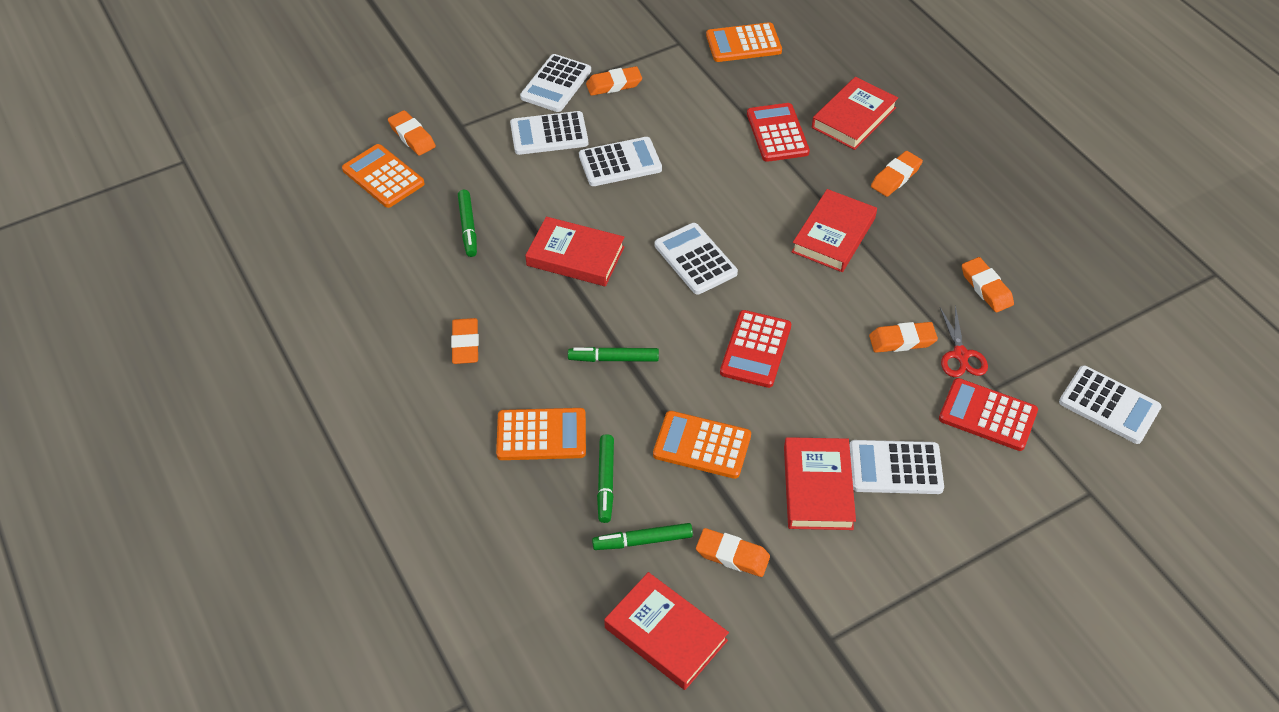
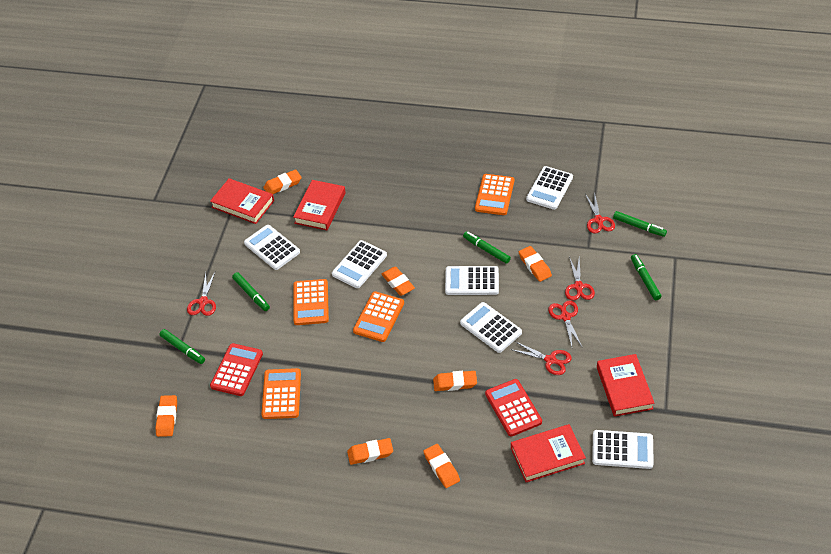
green marker: [458,190,477,257] [568,347,659,362] [592,523,693,550] [597,434,614,523] = 4 -> [160,329,205,364] [232,272,270,311] [463,231,511,264] [613,211,667,237] [631,254,662,300] = 5
red book: [525,216,625,287] [604,572,729,690] [784,437,856,530] [792,189,877,272] [812,77,898,150] = 5 -> [210,178,274,224] [293,180,346,230] [511,424,586,482] [597,354,654,417] = 4
red calculator: [720,310,791,388] [747,103,810,162] [939,378,1038,451] = 3 -> [210,343,263,396] [485,379,542,437] = 2
red scissors: [940,305,988,377] = 1 -> [187,272,216,316] [510,341,572,375] [548,300,582,347] [565,257,595,301] [585,192,615,233] = 5

